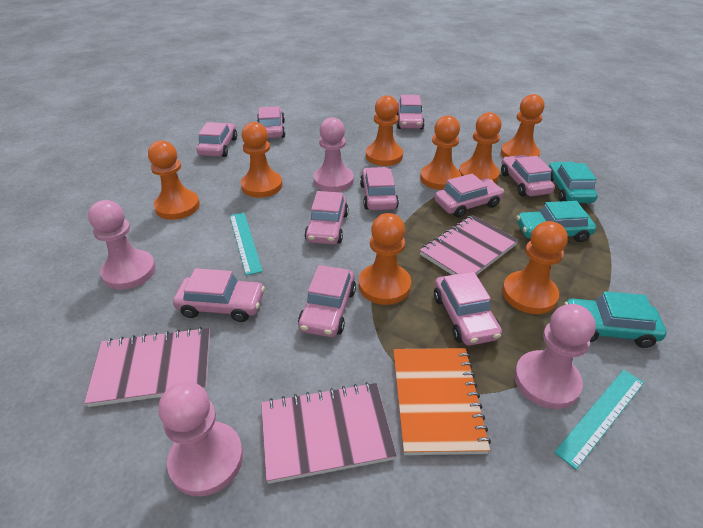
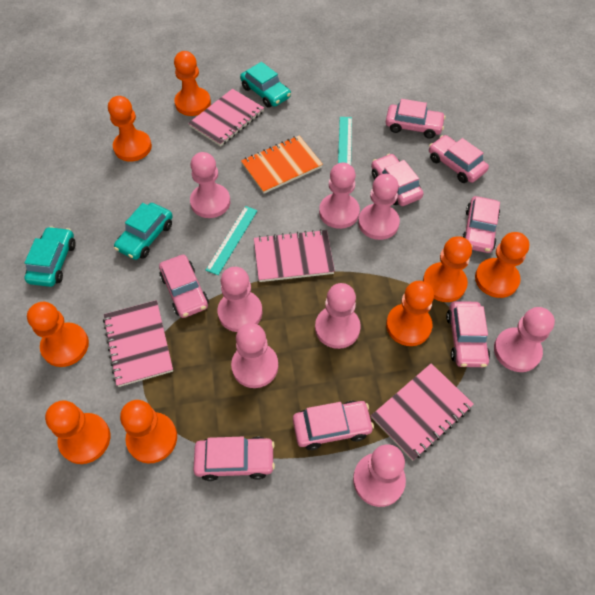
pink car: [173,268,265,322] [197,122,237,157] [257,106,285,138] [298,265,356,337] [304,191,349,244] [360,167,399,210] [397,95,425,129] [434,272,502,346] [435,174,504,218] [501,155,555,196] = 10 -> [159,255,209,318] [193,437,275,481] [293,401,374,450] [371,154,424,206] [386,99,446,139] [429,135,489,183] [446,301,490,367] [462,196,500,253] = 8
pink notebook: [84,327,210,407] [261,382,397,484] [420,215,519,275] = 3 -> [103,300,173,387] [188,89,264,147] [254,229,335,282] [371,363,474,461] = 4
pink pawn: [88,200,156,290] [158,381,243,496] [313,117,354,192] [514,304,596,409] = 4 -> [190,152,230,218] [218,267,262,332] [231,323,278,388] [315,283,361,349] [319,162,360,229] [353,444,406,507] [358,174,400,240] [494,307,555,372] = 8

